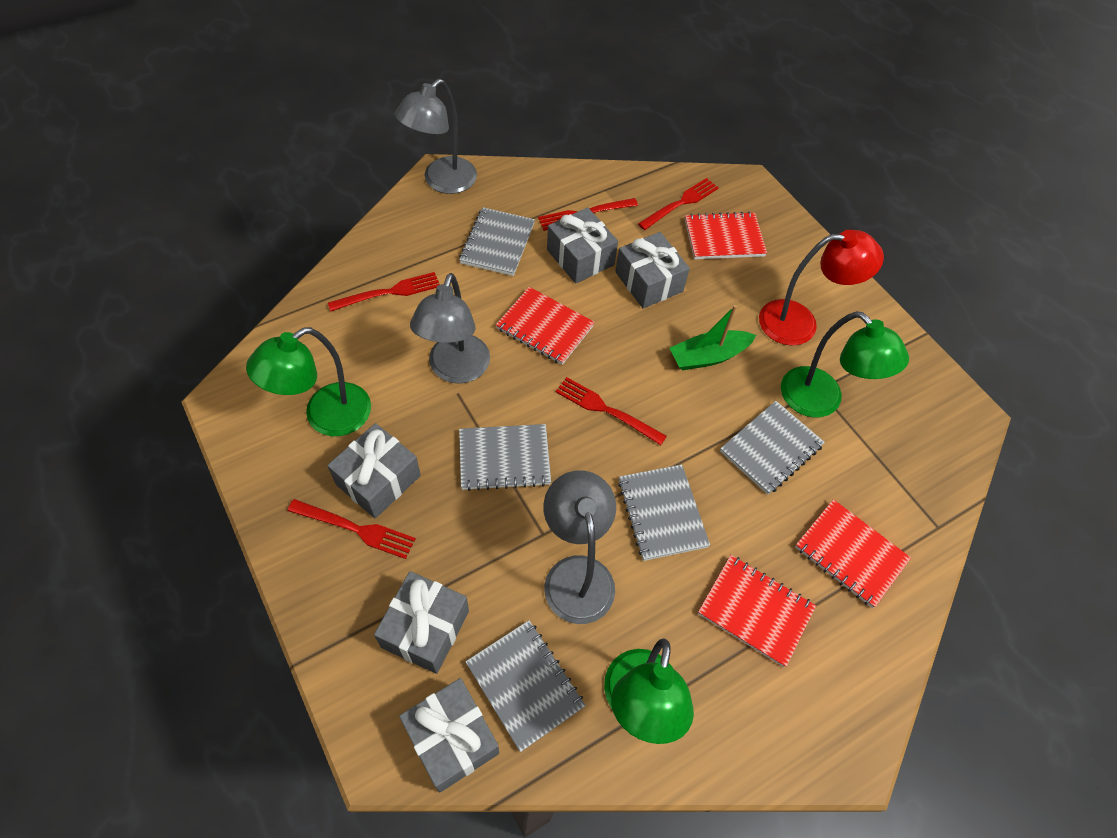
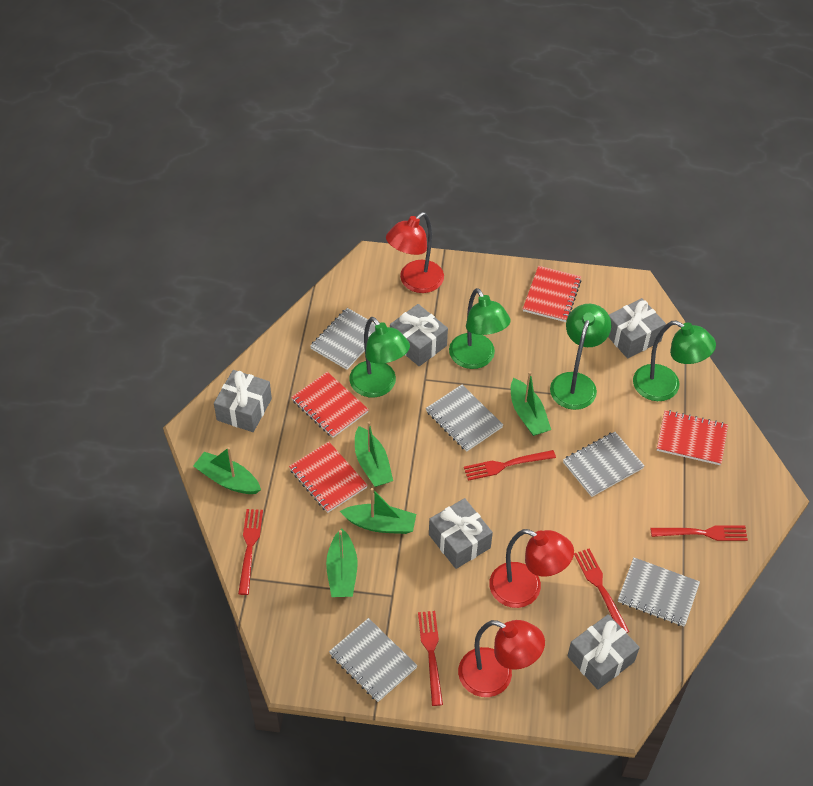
green boat: [669,305,756,370] = 1 -> [193,447,261,494] [326,528,358,597] [340,488,416,534] [355,422,393,487] [511,372,551,436] = 5
green lamp: [246,327,371,436] [604,639,694,744] [781,311,909,417] = 3 -> [349,317,410,398] [449,288,511,369] [550,304,611,410] [633,321,716,401] = 4
grey lamp: [395,79,477,194] [410,273,490,384] [543,470,616,624] = 3 -> none = 0
red lamp: [759,230,884,346] = 1 -> [386,212,444,293] [458,620,545,697] [489,529,574,608] = 3

